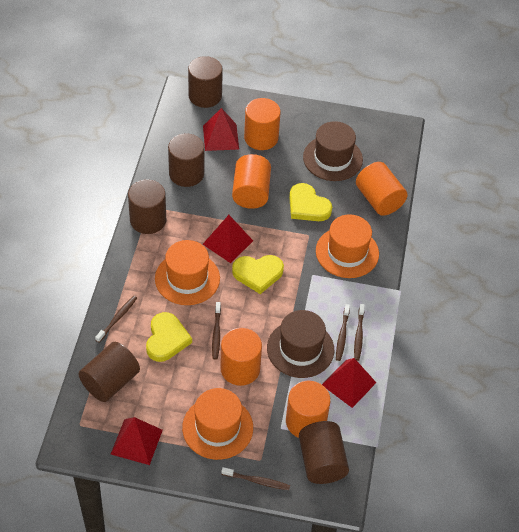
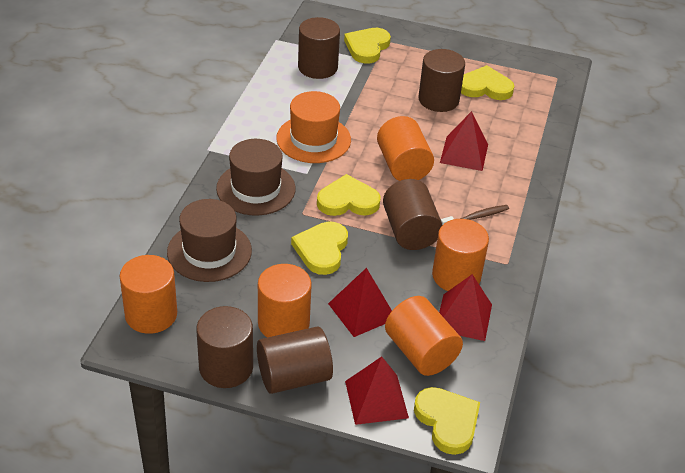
brown toothbrush: [95,296,137,342] [212,302,221,360] [221,467,290,490] [336,304,350,361] [354,304,365,361] = 5 -> [441,205,509,225] = 1
orange hat: [155,240,220,305] [182,388,253,460] [316,214,379,278] = 3 -> [276,91,351,163] = 1
yellow heart: [146,312,192,362] [232,255,284,294] [289,183,332,221] = 3 -> [291,221,348,275] [317,174,381,216] [344,28,391,64] [414,387,480,455] [461,65,514,100] = 5

